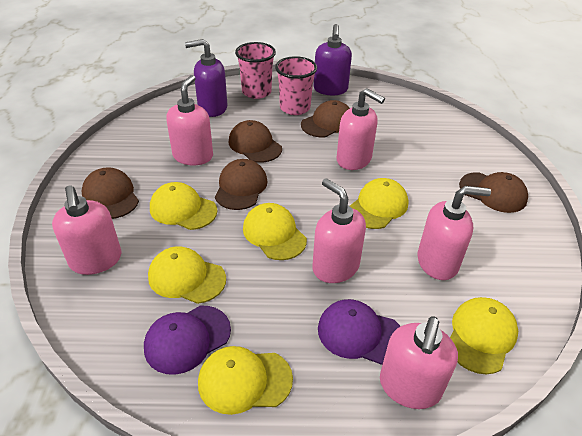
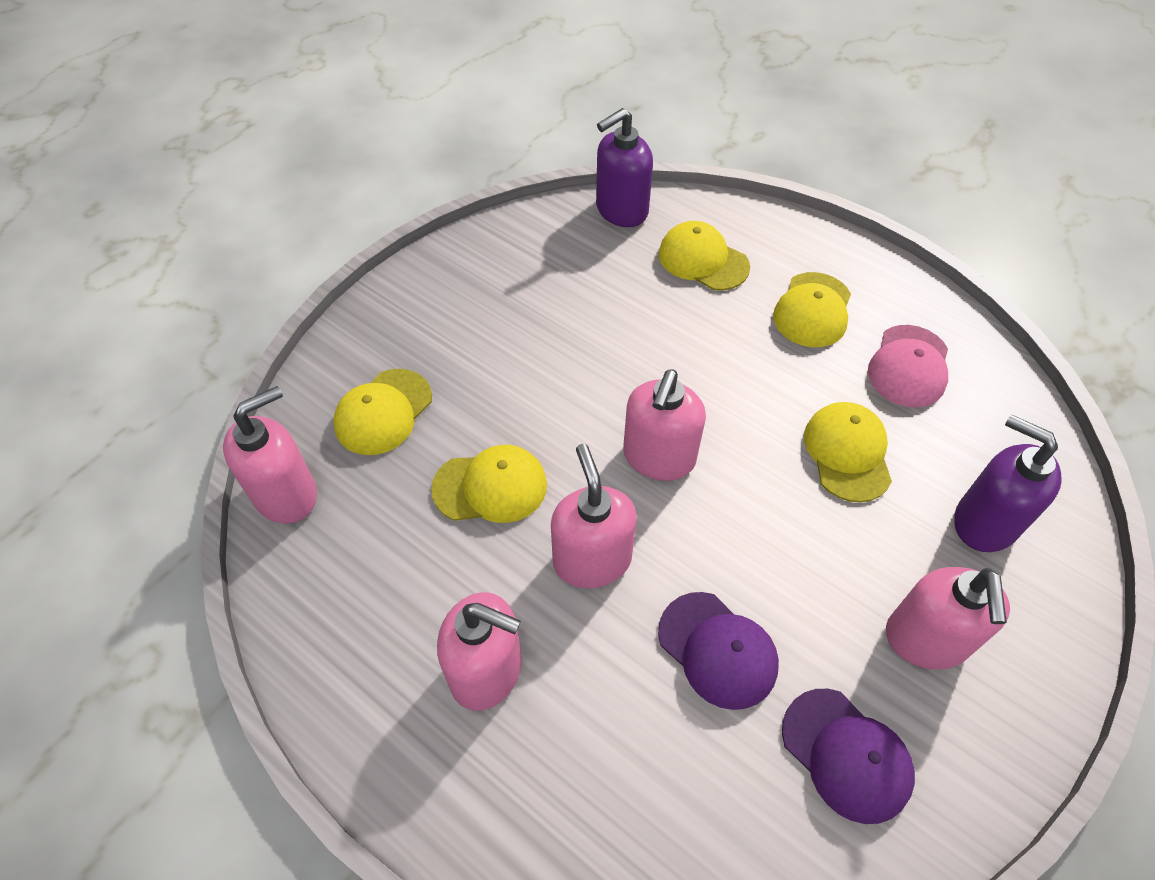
brown cap: [81,167,139,219] [215,159,268,210] [229,120,282,163] [301,100,350,137] [459,172,528,213] = 5 -> none = 0
pink cap: none = 0 -> [868,325,948,407] = 1
pink cup: [235,42,276,99] [275,56,317,115] = 2 -> none = 0
pink soap dispenser: [52,185,121,275] [166,75,213,165] [312,178,366,283] [336,88,385,170] [380,316,458,409] [418,186,491,280] = 6 -> [223,386,317,524] [437,592,522,711] [551,444,637,588] [623,370,706,481] [886,567,1010,669] = 5
yellow cap: [148,246,226,304] [150,182,217,230] [198,346,293,415] [243,203,307,260] [350,178,408,229] [450,297,518,374] = 6 -> [333,369,432,455] [431,445,547,523] [659,221,750,291] [773,272,851,347] [804,402,892,502] = 5

